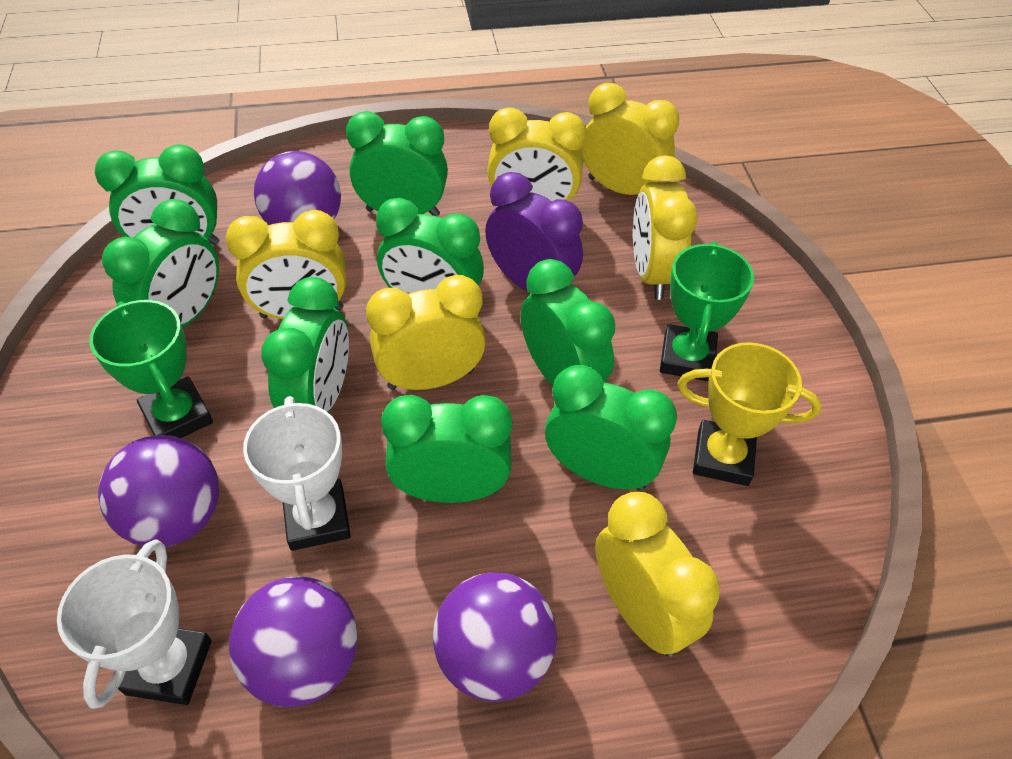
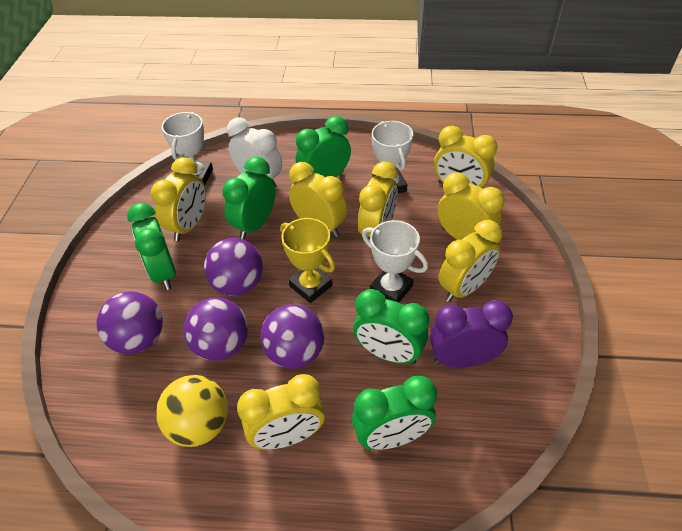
green clock: [95,144,220,246] [102,199,219,328] [261,277,349,413] [346,111,448,216] [376,198,484,294] [381,395,512,503] [520,259,615,386] [545,365,677,491] = 8 -> [127,203,176,290] [222,157,276,240] [296,116,351,177] [352,376,437,450] [353,289,429,364] = 5
green trophy: [89,300,213,438] [660,242,754,381] = 2 -> none = 0
white clock: none = 0 -> [227,117,282,188] = 1
white trophy: [57,539,212,709] [243,396,351,551] = 2 -> [162,112,213,185] [362,220,428,302] [372,121,413,193] = 3
yellow ball: none = 0 -> [156,375,228,447] = 1
yellow clock: [225,210,346,319] [366,275,486,390] [487,107,587,201] [581,83,680,195] [595,492,720,657] [633,155,698,300] = 6 -> [151,157,206,241] [237,374,325,449] [289,162,347,237] [358,161,398,246] [434,126,498,188] [437,173,504,240] [439,220,502,302] = 7

